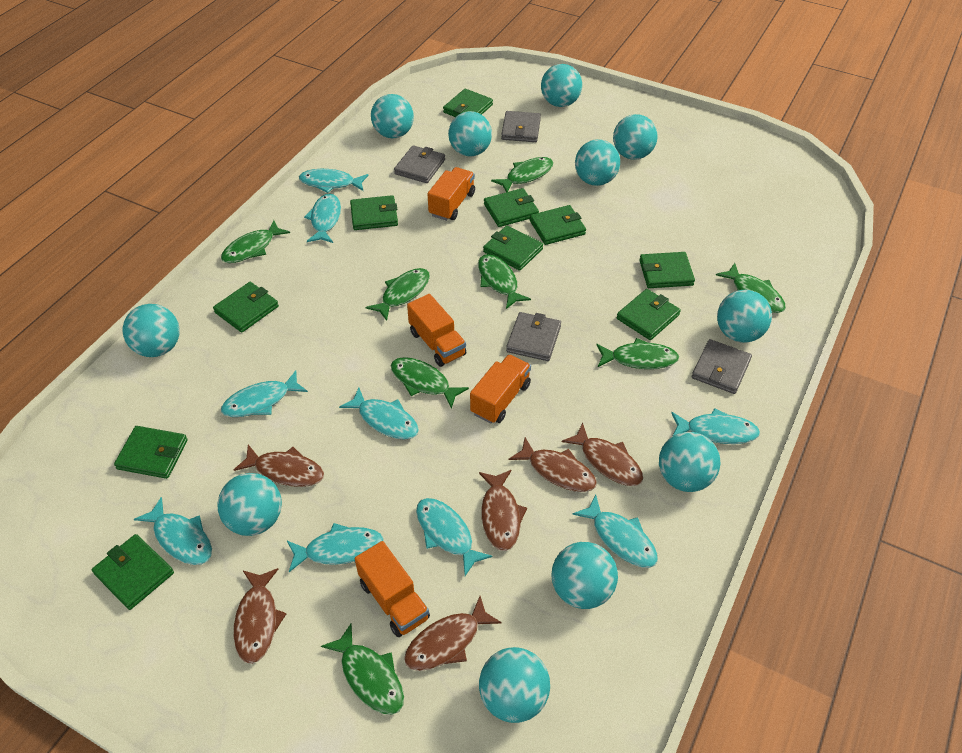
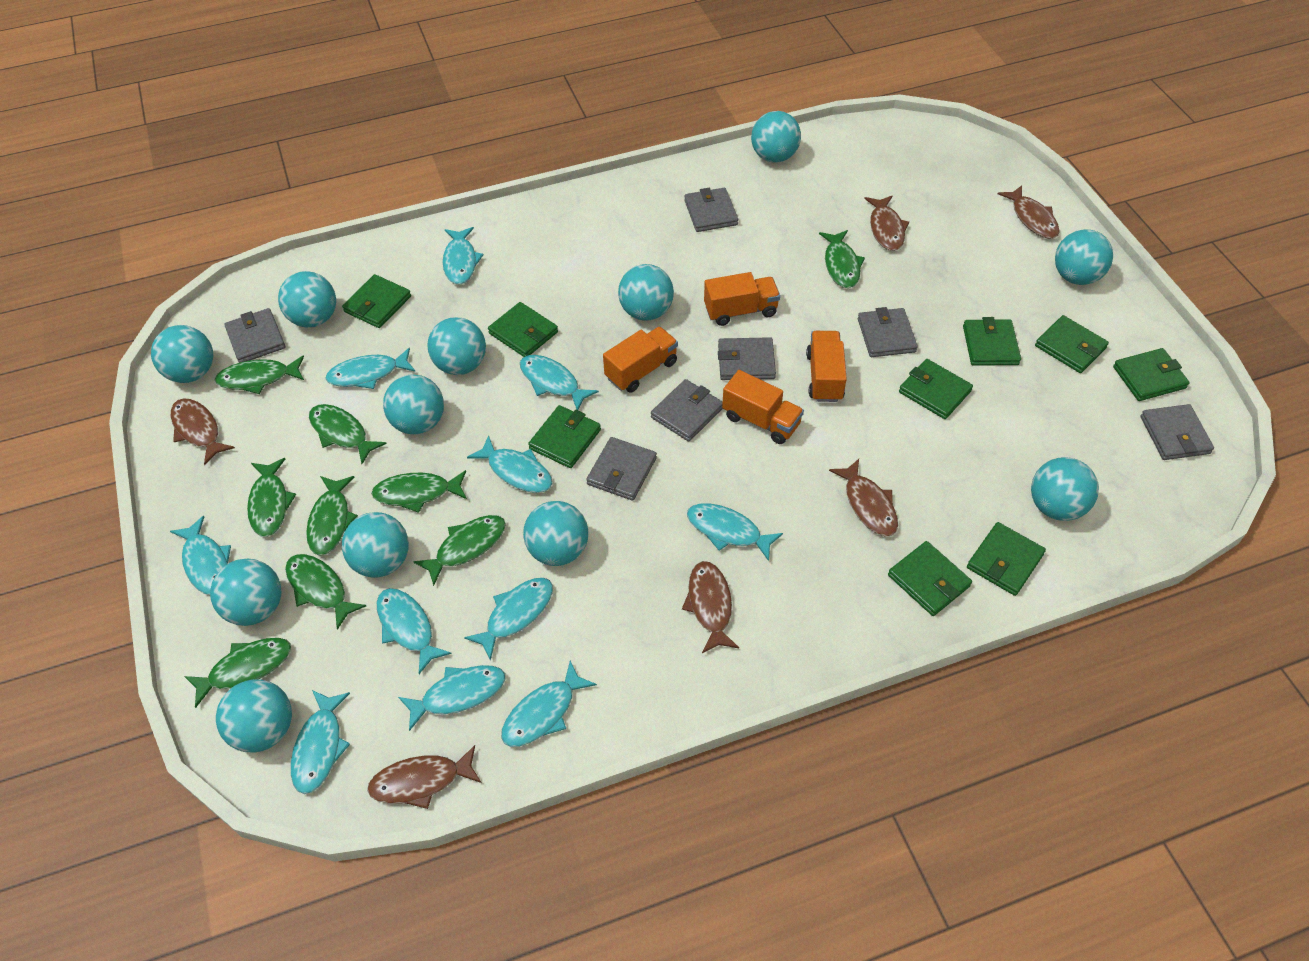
green fish: [221,220,290,263] [321,624,404,715] [366,268,430,321] [391,357,469,409] [478,254,531,309] [491,157,553,192] [596,338,679,369] [716,263,786,313] = 8 -> [184,638,291,708] [215,355,304,394] [247,458,296,537] [285,554,366,630] [306,476,358,556] [309,404,387,464] [371,470,467,513] [413,515,506,586] [819,230,865,288] = 9
green wallet: [92,534,174,610] [114,426,188,479] [213,282,279,333] [350,195,398,230] [443,89,493,117] [483,225,543,271] [484,188,539,227] [530,205,586,245] [616,289,681,340] [639,252,695,288] = 10 -> [342,274,411,328] [488,302,558,357] [528,405,601,468] [888,541,972,616] [899,359,973,419] [963,317,1021,366] [967,522,1046,596] [1035,315,1109,373] [1113,348,1190,401] = 9
grey wallet: [394,145,445,183] [501,111,541,142] [506,312,561,361] [692,339,752,394] = 4 -> [224,308,286,363] [586,437,657,501] [651,379,723,442] [684,188,738,232] [718,337,776,380] [858,307,918,357] [1141,404,1214,460] = 7
turquoise ball: [123,304,180,357] [217,473,282,536] [371,94,414,138] [448,111,492,156] [479,647,550,723] [541,64,582,107] [552,542,618,609] [575,139,620,186] [613,114,657,160] [659,432,720,492] [717,290,772,343] = 11 -> [151,325,213,383] [210,559,281,626] [216,679,292,753] [278,271,336,328] [342,512,409,578] [383,374,444,434] [427,317,486,375] [523,501,588,566] [618,264,674,321] [751,111,801,163] [1031,457,1099,521] [1055,229,1113,285] = 12
turquoise fish: [134,497,212,565] [221,370,308,417] [287,523,384,572] [299,169,369,193] [304,193,341,243] [339,388,419,440] [416,498,492,576] [572,494,658,568] [671,408,760,444] = 9 -> [170,516,231,595] [291,690,350,794] [325,348,416,389] [377,588,452,674] [398,665,505,731] [443,227,483,285] [464,578,553,661] [467,435,553,493] [501,661,597,747] [520,355,599,410] [687,503,783,561] = 11

